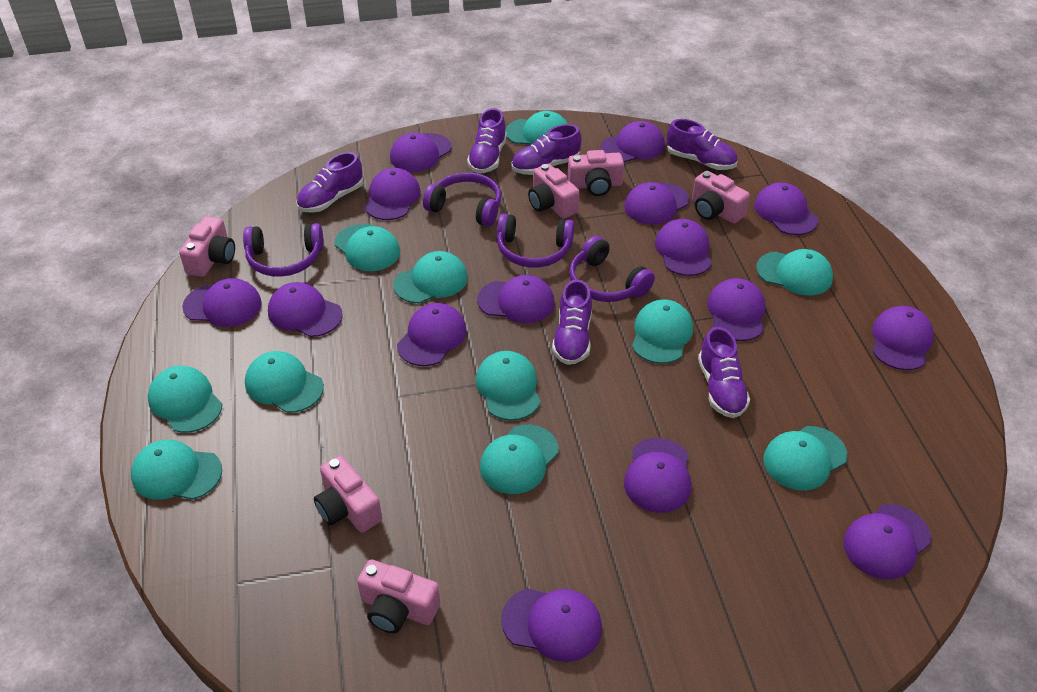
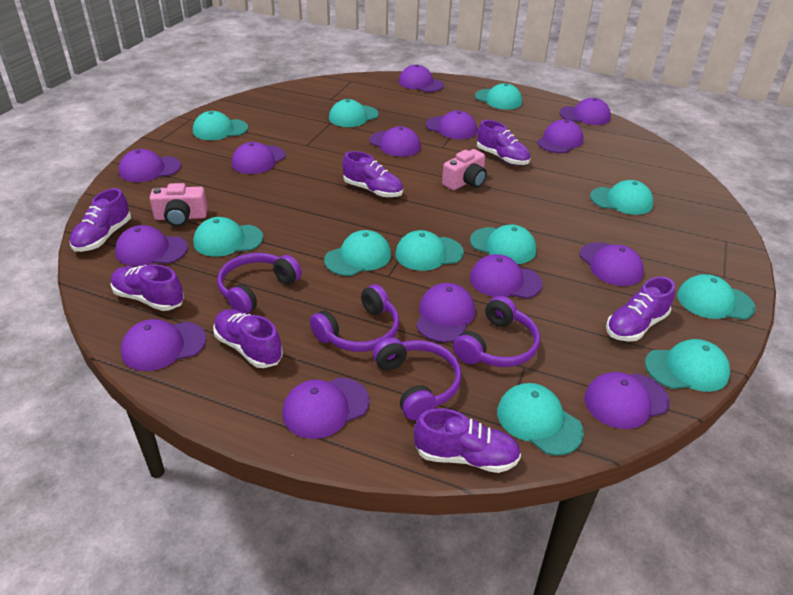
pink camera: [179,216,235,277] [314,455,382,533] [357,560,440,633] [528,164,580,219] [568,150,624,196] [692,171,750,224] = 6 -> [149,183,208,227] [442,149,487,190] = 2
purple cap: [182,278,262,327] [268,282,343,337] [365,168,421,220] [390,133,452,172] [397,303,467,366] [477,275,555,323] [501,588,602,662] [600,121,665,162] [624,182,690,225] [624,438,691,513] [655,219,712,276] [707,278,766,341] [754,183,818,235] [843,504,931,579] [872,306,934,370] = 15 -> [115,225,188,266] [119,149,181,182] [121,319,206,371] [232,142,286,174] [283,377,370,439] [369,126,421,157] [399,65,444,92] [416,283,475,342] [426,110,477,139] [470,254,543,299] [537,119,584,153] [559,98,611,125] [580,242,644,286] [584,372,670,429] = 14
purple shoe: [296,152,363,213] [467,108,507,173] [512,124,582,175] [552,279,592,365] [667,119,738,170] [698,327,750,418] = 6 -> [70,188,131,252] [111,264,184,311] [213,309,283,368] [343,151,403,197] [414,408,521,473] [477,120,530,165] [606,276,675,341] = 7

